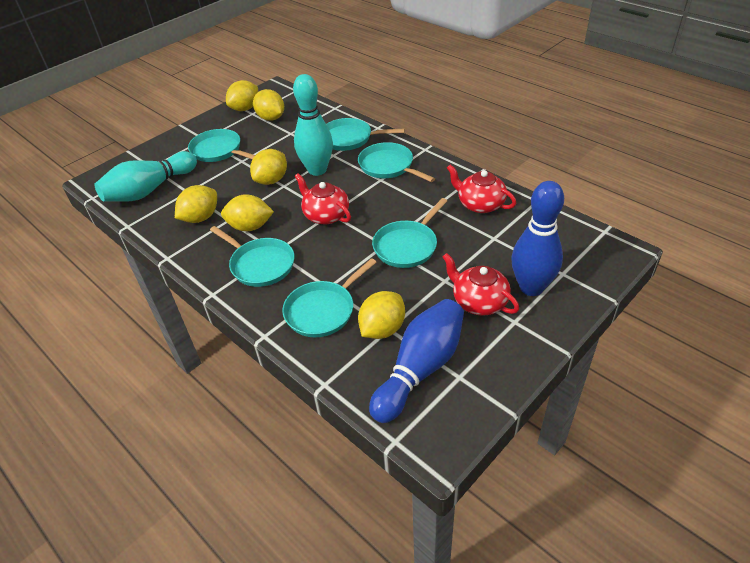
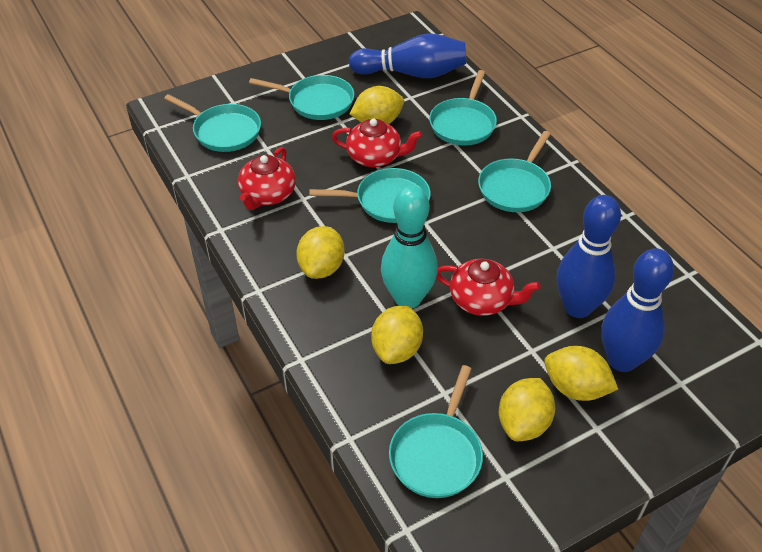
blue bowling pin: [369,299,464,423] [511,181,564,296] = 2 -> [349,33,466,78] [557,195,621,318] [601,248,674,372] = 3
turquoise bowling pin: [94,151,197,202] [293,74,333,176] = 2 -> [381,186,438,308] = 1
yellow lemon: [175,185,217,223] [221,194,274,231] [226,80,258,111] [250,149,287,185] [253,89,284,121] [358,291,405,339] = 6 -> [296,226,345,279] [350,86,404,124] [371,306,423,364] [499,378,555,441] [544,346,618,401] = 5

